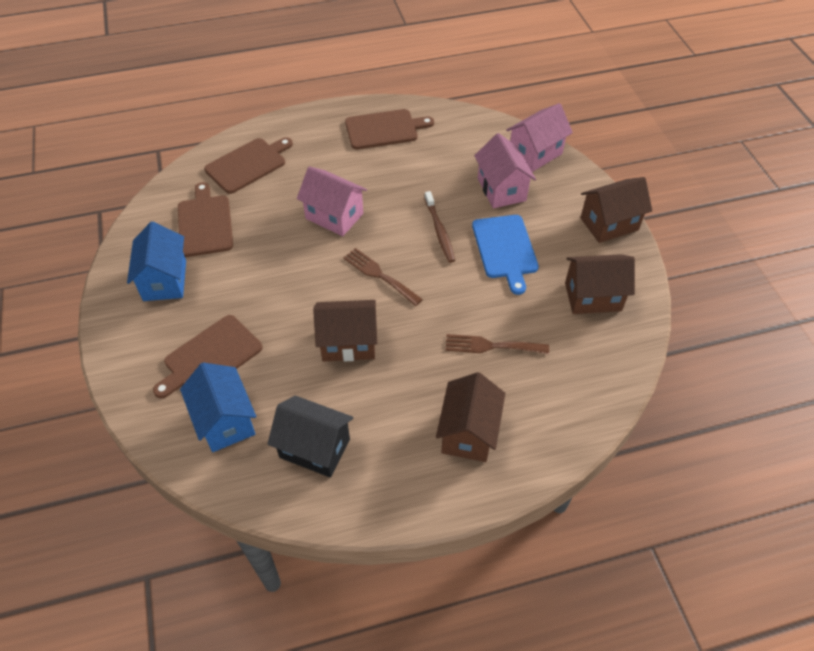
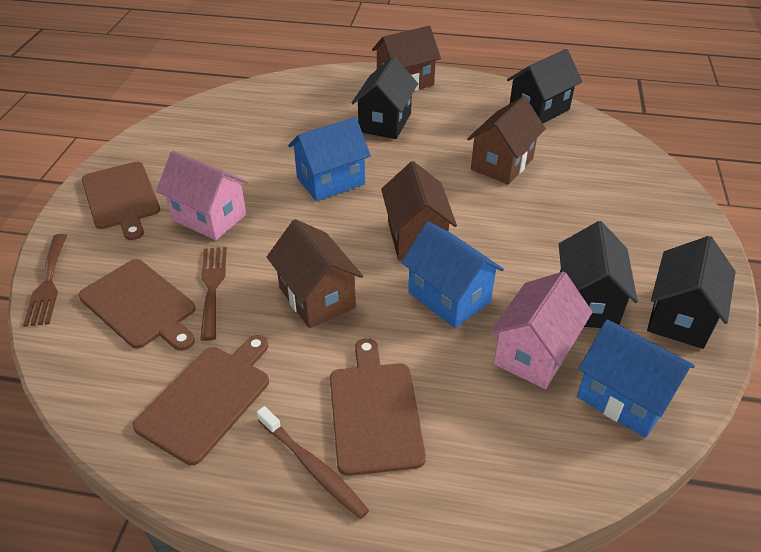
black house: [267,396,353,478] = 1 -> [351,57,418,139] [507,49,582,123] [559,221,638,328] [647,236,736,349] = 4
blue cutting board: [472,215,539,295] = 1 -> none = 0
blue house: [127,222,186,301] [180,363,256,452] = 2 -> [288,117,371,201] [401,222,504,328] [577,320,695,438] = 3
pink house: [297,166,367,236] [474,133,536,208] [506,103,573,172] = 3 -> [156,151,248,240] [490,272,592,389] = 2

